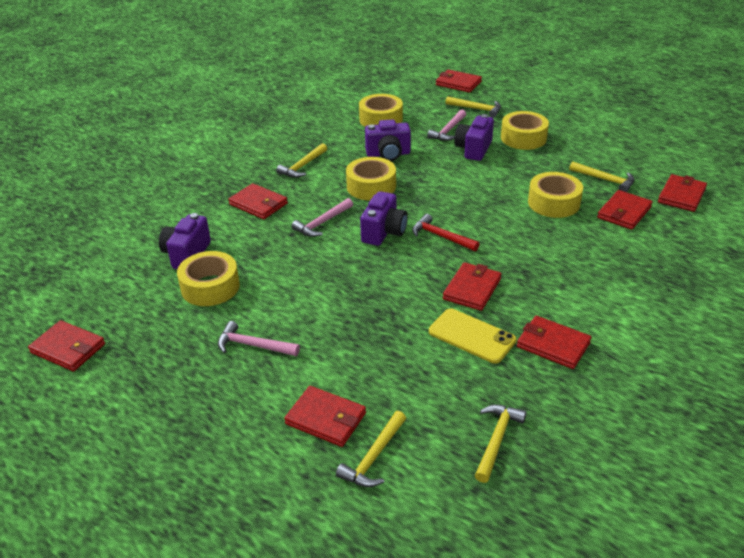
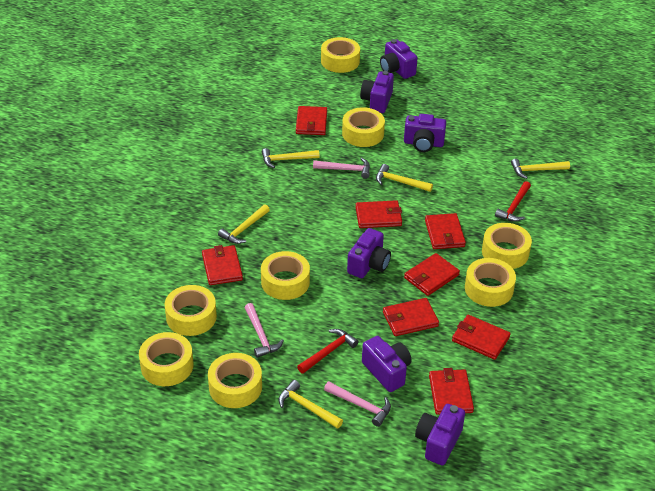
purple camera: [159,213,211,269] [360,191,408,246] [365,119,411,161] [454,114,494,161] = 4 -> [347,228,391,278] [360,71,394,113] [362,336,411,392] [380,39,417,79] [404,114,446,152] [415,404,465,465] = 6
red hammer: [412,214,480,251] = 1 -> [297,329,359,374] [495,181,531,222] = 2
yellow phone: [429,308,517,364] = 1 -> none = 0
yellow tape: [177,251,240,306] [346,157,396,200] [359,94,403,127] [501,111,549,150] [528,172,583,218] = 5 -> [139,332,194,386] [165,285,217,336] [208,353,262,408] [261,251,310,300] [321,37,360,73] [342,107,385,147] [465,258,516,307] [482,223,532,269] = 8

